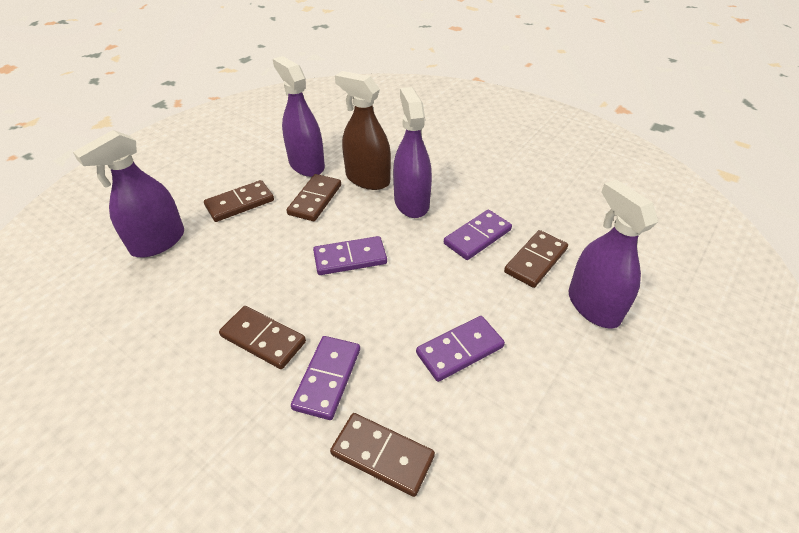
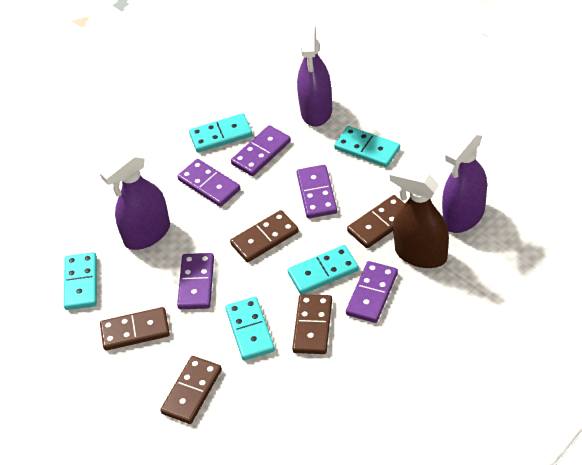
purple domino: [291,336,360,420] [313,236,387,275] [416,316,505,382] [444,210,512,260] = 4 -> [177,253,214,309] [178,159,240,207] [231,125,291,176] [297,165,337,219] [346,261,398,323] = 5
purple spray bottle: [73,130,184,257] [273,56,325,177] [393,87,432,218] [569,179,658,329] = 4 -> [100,151,170,250] [297,26,332,127] [442,130,487,233] = 3
turquoise domino: none = 0 -> [64,252,97,310] [189,113,252,153] [226,297,275,360] [288,245,359,294] [334,126,400,167] = 5

